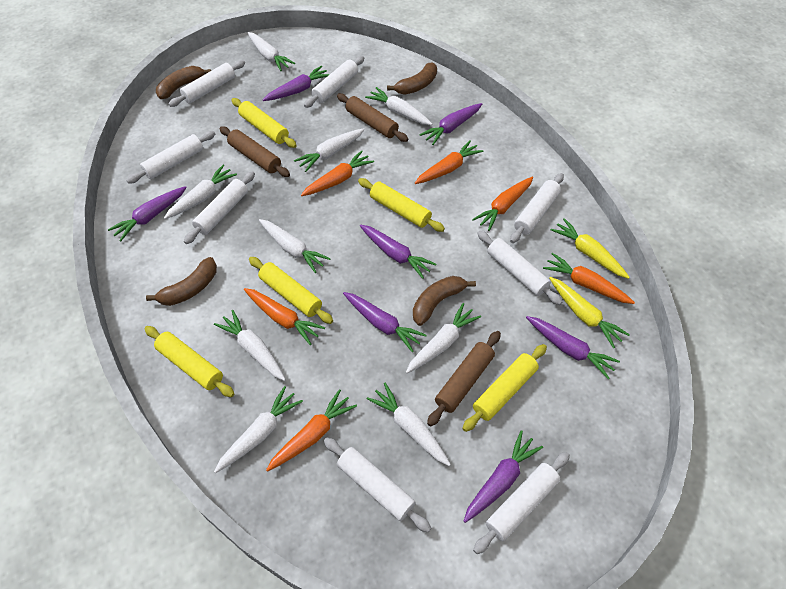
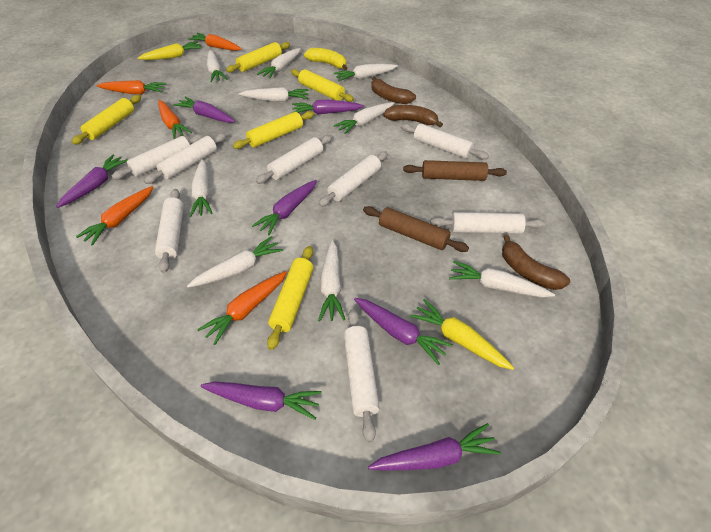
brown banana: [146,257,217,306] [156,66,211,99] [387,62,437,95] [413,276,476,326] = 4 -> [371,76,416,104] [383,105,443,127] [502,234,570,290] = 3
brown rolling pin: [219,126,290,177] [337,93,408,142] [427,331,501,426] = 3 -> [363,206,469,252] [403,160,507,181] = 2
orange carrot: [244,288,325,345] [266,389,357,472] [301,151,374,196] [415,140,484,184] [472,177,533,231] [543,253,635,304] = 6 -> [76,186,154,246] [97,80,166,94] [158,100,192,139] [188,33,242,51] [197,271,287,345] = 5
yellow banana: none = 0 -> [304,48,347,70] = 1

